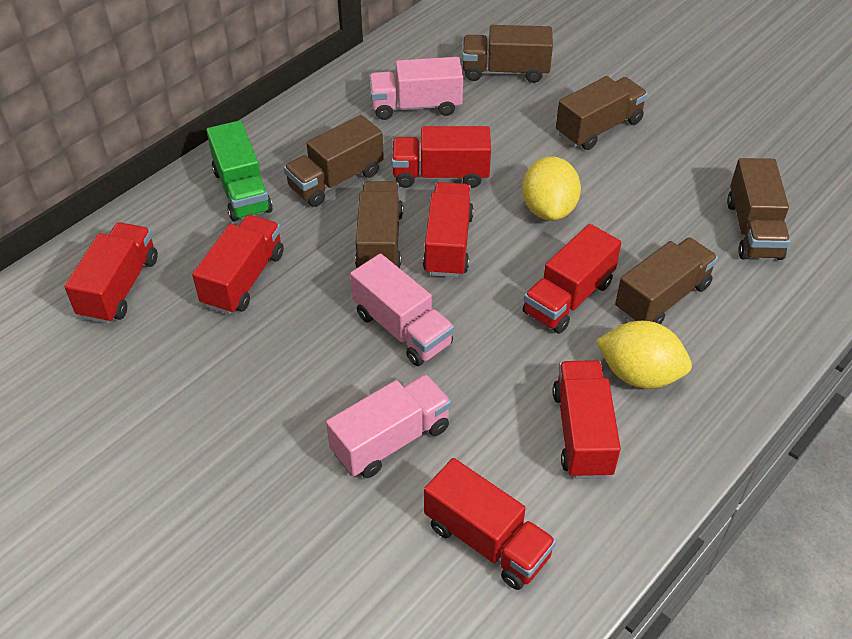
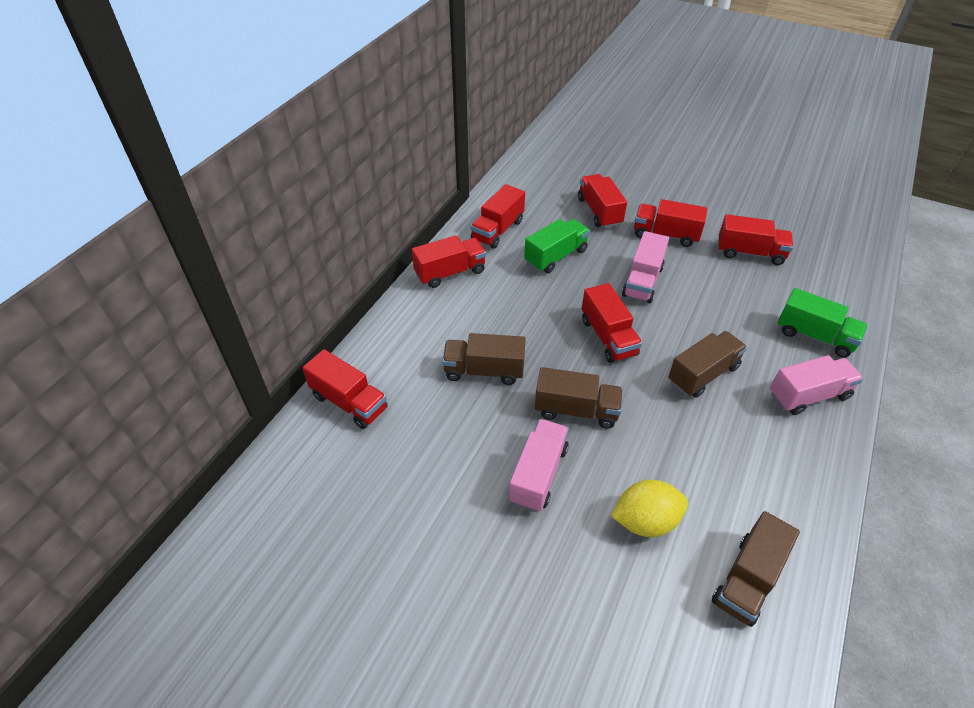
brown truck: [284,115,384,207] [355,181,403,268] [462,25,553,83] [556,76,648,150] [615,237,718,324] [727,158,790,260] = 6 -> [442,333,526,385] [535,367,623,429] [668,331,747,398] [712,511,800,627] = 4
green truck: [206,120,273,222] = 1 -> [524,219,590,273] [778,288,868,358] = 2
yellow lemon: [522,156,581,221] [596,321,692,389] = 2 -> [611,480,688,537] = 1

